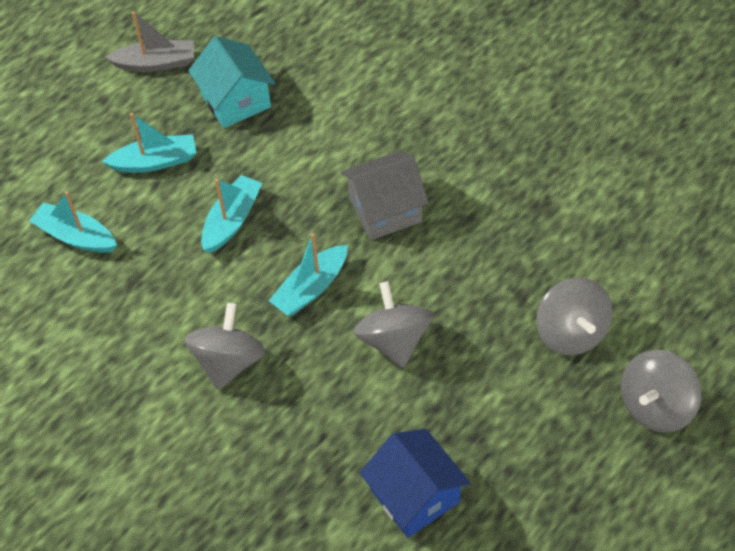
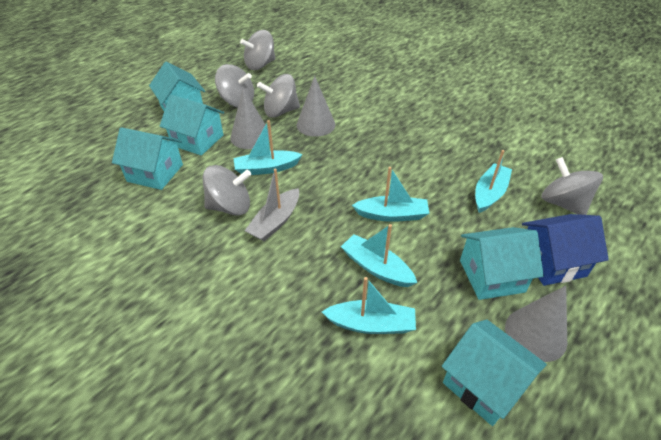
grey cone: none = 0 -> [230,87,269,149] [297,76,335,137] [505,286,567,362] = 3
grey house: [341,151,429,240] = 1 -> none = 0
grey spinning top: [185,303,265,390] [354,281,433,368] [536,278,613,355] [621,350,701,433] = 4 -> [203,165,251,216] [215,64,254,107] [240,30,275,70] [257,74,300,118] [541,157,603,215] = 5
turquoise boat: [29,191,117,253] [102,113,196,173] [201,175,262,253] [269,233,348,316] = 4 -> [233,120,303,175] [322,277,416,334] [341,224,417,287] [352,167,430,222] [475,150,512,213] = 5
turquoise house: [188,36,275,128] = 1 -> [112,127,183,190] [149,61,205,111] [160,95,224,156] [442,319,547,426] [460,227,544,300] = 5

